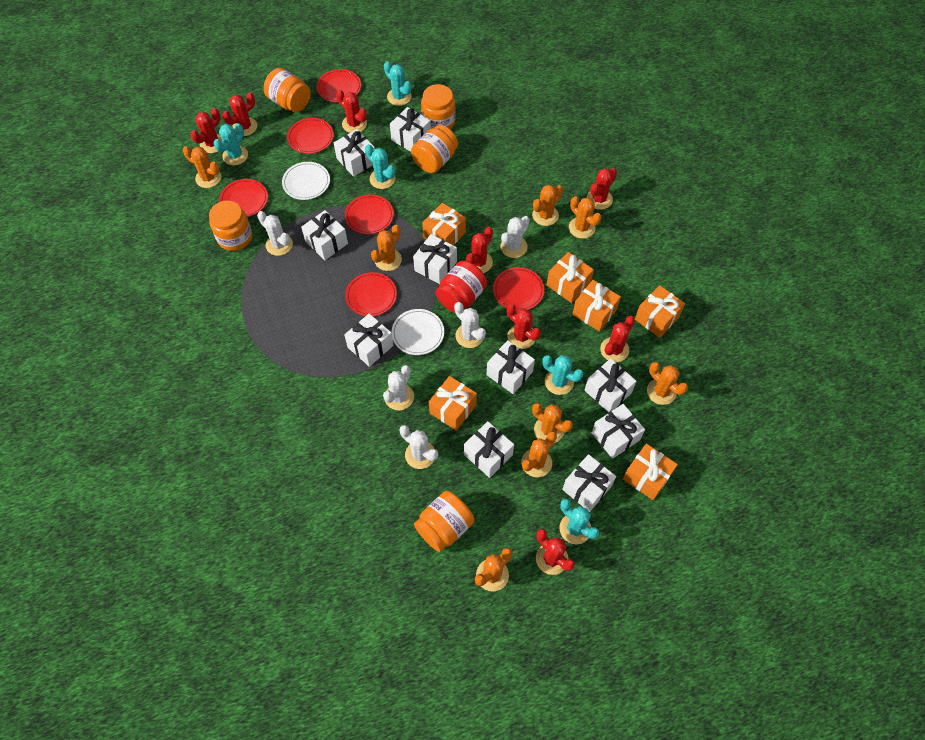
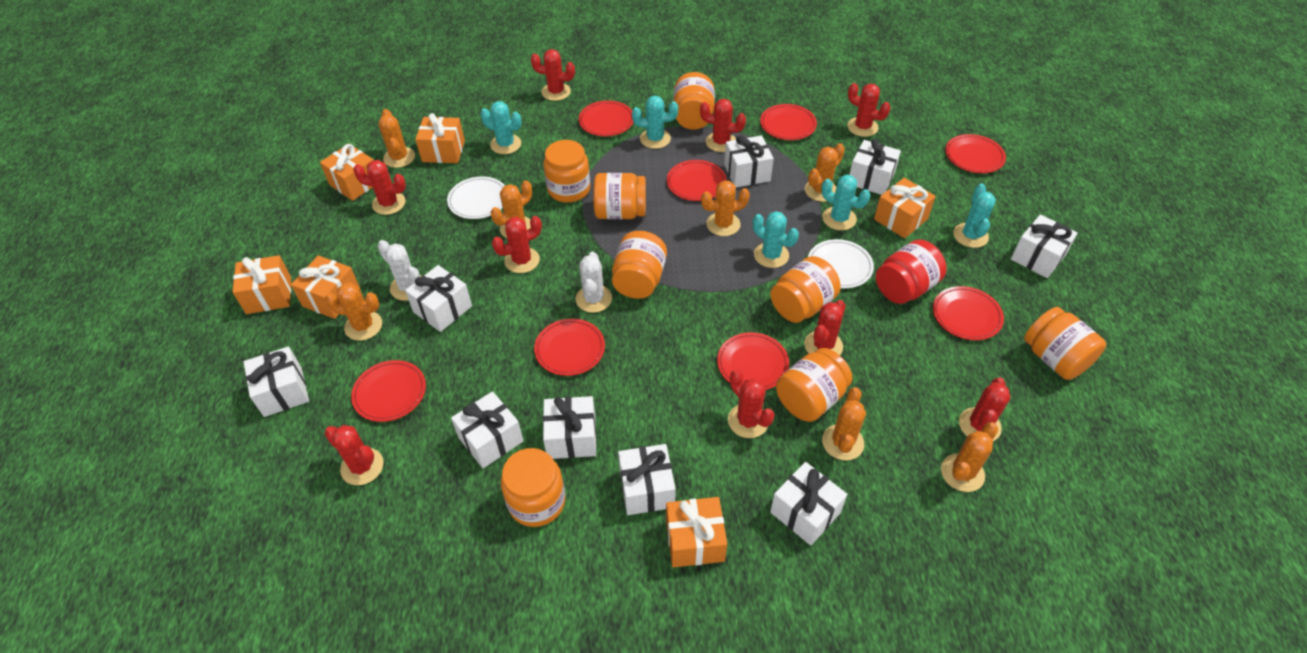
orange cactus: [183,146,221,188] [371,225,402,271] [475,547,512,592] [521,431,557,477] [532,185,563,226] [532,403,573,443] [569,196,602,239] [647,362,688,405] = 8 -> [325,283,382,341] [379,109,415,168] [491,181,532,238] [701,181,750,236] [805,143,845,202] [822,387,866,460] [941,422,998,492] = 7
orange jar: [209,200,252,251] [264,68,311,112] [411,125,458,173] [414,491,474,552] [421,84,456,129] = 5 -> [501,448,565,527] [543,140,591,203] [593,173,646,219] [612,231,667,299] [673,72,715,130] [770,256,841,323] [776,348,852,422] [1024,307,1106,380] = 8
red cactus: [190,108,222,153] [222,92,257,136] [336,90,367,133] [466,227,493,273] [507,304,541,349] [536,529,575,575] [587,168,617,210] [600,316,635,362] = 8 -> [325,425,384,485] [353,160,406,215] [492,216,542,273] [531,49,575,101] [700,99,746,152] [728,369,775,438] [804,300,846,355] [847,83,890,137] [959,377,1010,441] = 9
red plate: [219,179,268,217] [287,118,334,154] [316,69,361,103] [345,194,394,234] [345,272,397,316] [493,267,545,311] = 6 -> [351,360,426,422] [534,319,605,376] [579,100,633,136] [667,160,727,201] [717,332,789,390] [760,104,817,140] [933,286,1004,340] [945,134,1006,173] = 8
white cactus: [257,211,293,256] [383,365,414,410] [400,425,438,469] [454,302,486,348] [500,216,530,258] = 5 -> [377,240,422,301] [576,252,612,313] = 2
white gift: [301,210,348,260] [334,129,375,177] [344,314,394,367] [390,107,431,152] [413,234,457,284] [464,421,514,478] [486,340,535,394] [562,454,616,512] [585,358,637,413] [592,404,645,459] = 10 -> [244,346,309,417] [405,265,472,332] [451,391,523,468] [543,396,596,459] [618,444,676,515] [724,135,774,188] [770,462,847,545] [849,139,901,195] [1011,214,1078,278] = 9

